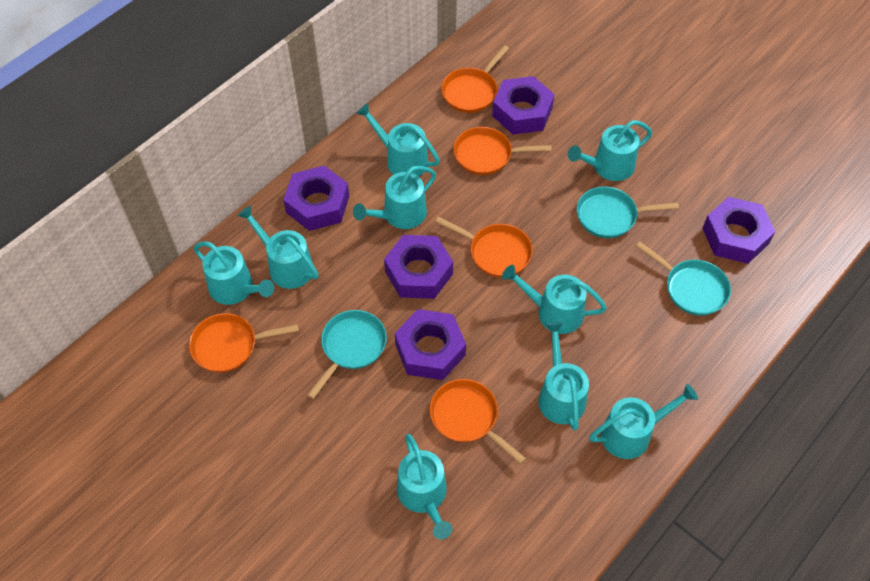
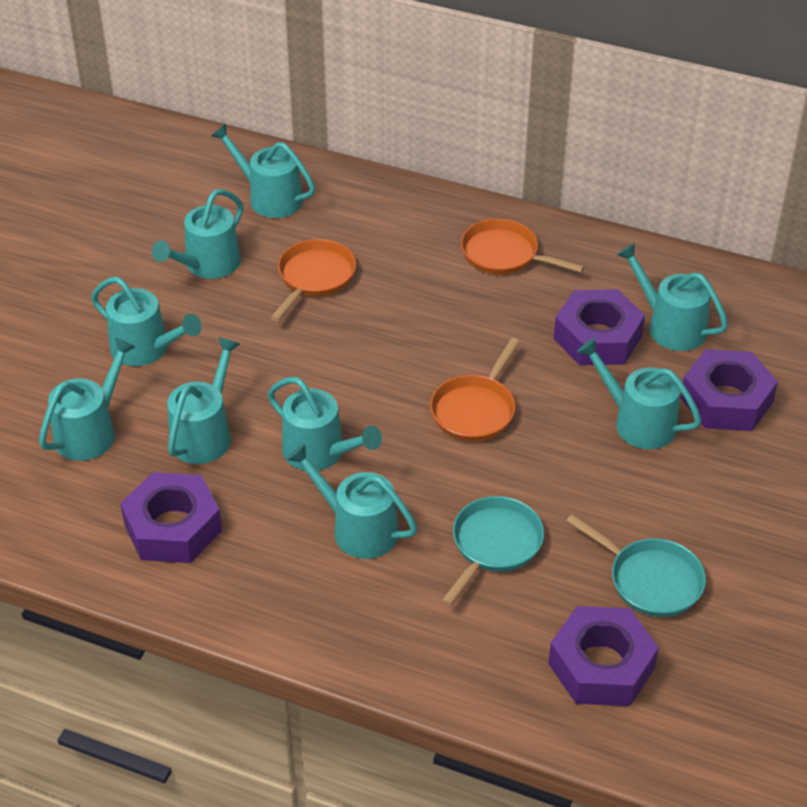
orange pan: [189,313,299,373] [430,379,526,464] [435,217,533,278] [441,45,509,113] [453,127,552,175] = 5 -> [271,239,356,322] [430,338,520,442] [461,219,585,275] = 3
purple nut: [283,166,349,231] [384,235,453,299] [395,309,466,380] [492,76,555,135] [702,197,775,264] = 5 -> [120,472,222,563] [548,606,659,706] [554,289,645,366] [680,349,778,431] = 4
turquoise pan: [307,310,387,399] [577,187,679,238] [636,242,731,316] = 3 -> [441,496,544,606] [566,514,706,617] = 2

